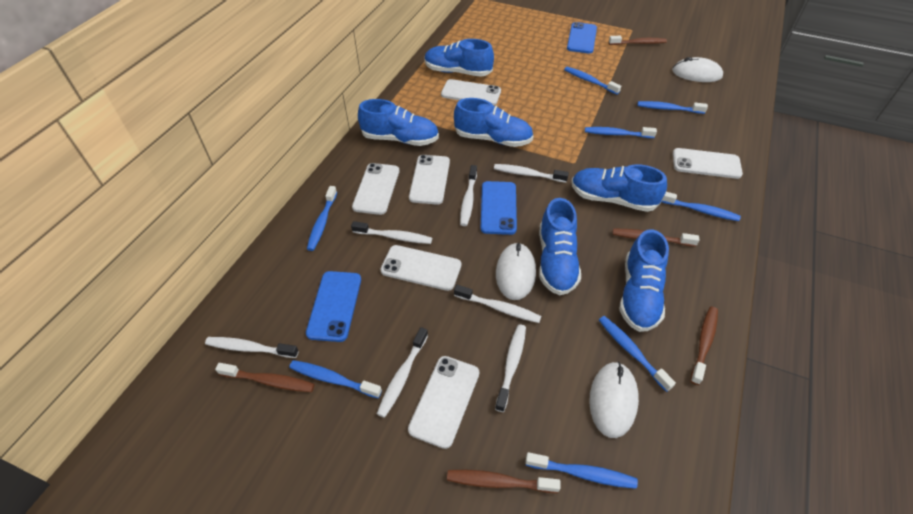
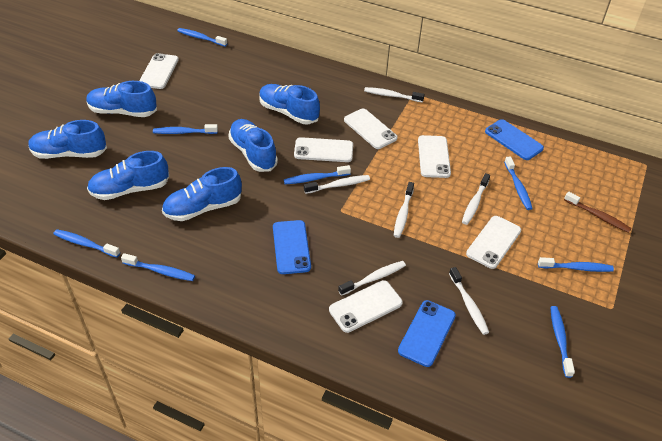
brown toothbrush: [215,363,315,392] [447,470,561,493] [609,36,667,45] [613,229,699,247] [690,307,718,385] = 5 -> [564,191,631,233] = 1
white mouse: [496,242,536,300] [589,362,639,438] [672,57,723,82] = 3 -> none = 0
white toothbrush: [205,337,299,358] [351,221,432,244] [377,327,428,418] [454,285,541,323] [460,165,477,226] [494,164,569,183] [495,324,526,412] = 7 -> [304,175,370,194] [338,261,406,296] [364,87,425,102] [394,182,414,238] [449,267,489,335] [462,173,490,225] = 6

